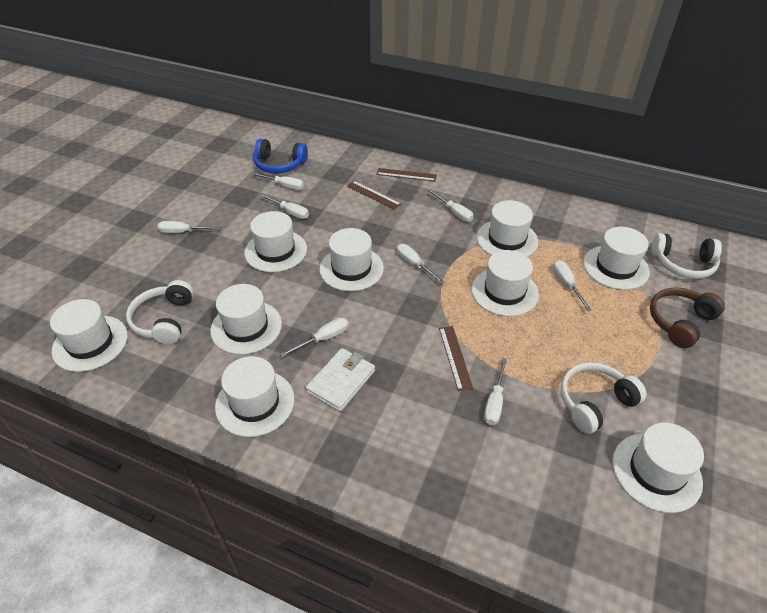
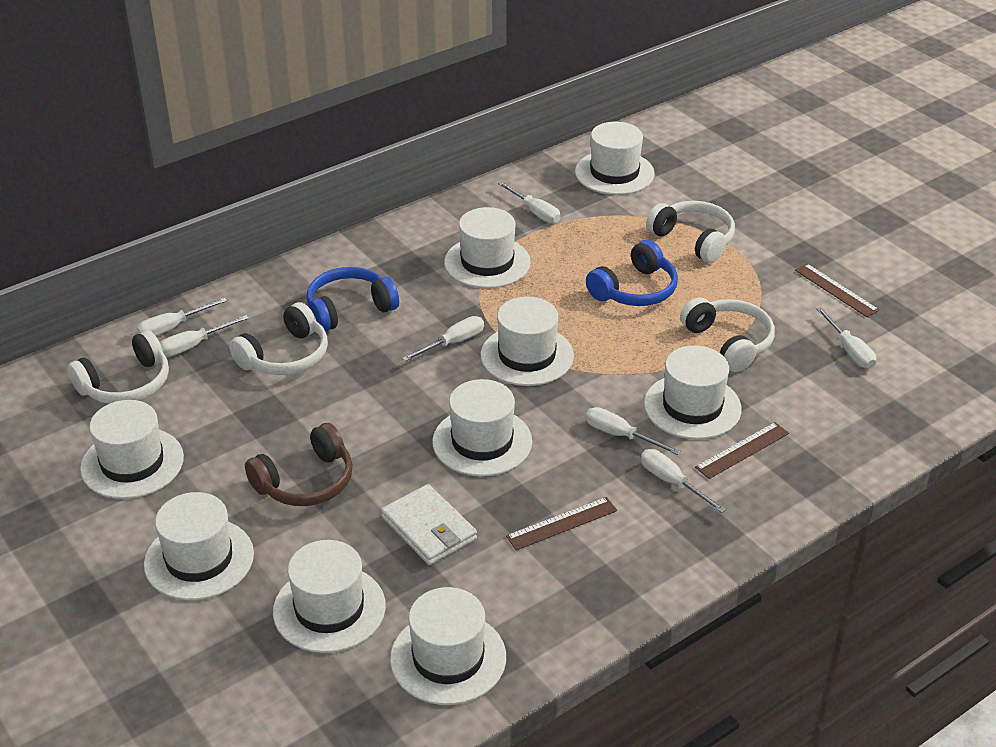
blue headphones: [254,139,308,173] = 1 -> [307,267,399,332] [586,240,678,306] = 2
white headphones: [126,280,193,344] [560,362,647,434] [651,233,722,279] = 3 -> [68,330,169,404] [229,302,328,375] [646,201,735,263] [680,297,775,372] = 4
white screwdriver: [157,221,222,233] [251,172,304,190] [259,193,309,219] [280,318,348,357] [397,244,444,284] [428,189,474,222] [484,357,507,425] [553,260,592,311] = 8 -> [137,298,227,336] [160,315,249,357] [402,316,484,362] [498,181,560,224] [586,407,681,455] [641,449,726,513] [817,307,876,369] = 7

